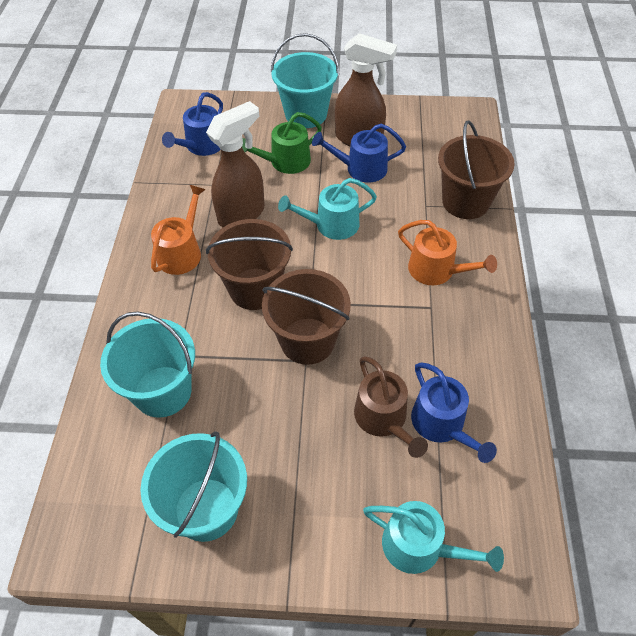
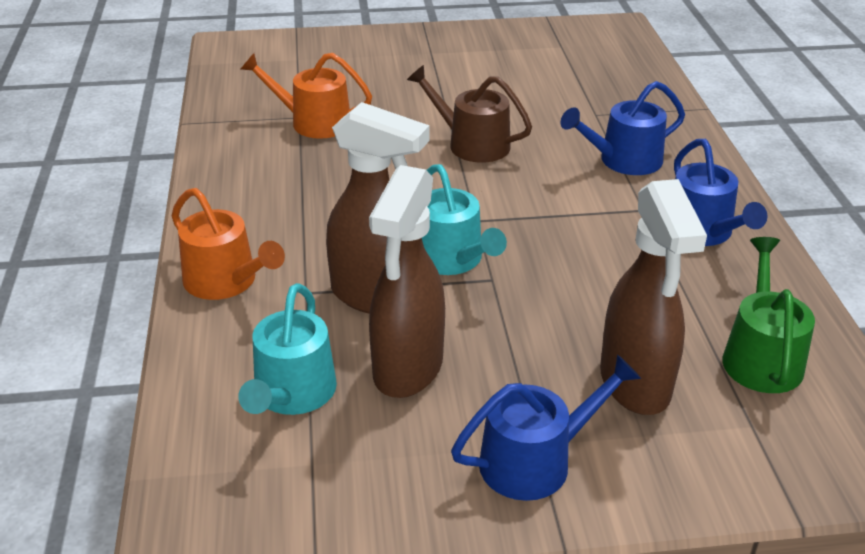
brown bucket: [206,219,293,310] [262,269,351,365] [438,121,515,219] = 3 -> none = 0
brown spray bottle: [206,101,265,227] [335,33,397,146] = 2 -> [326,102,430,314] [369,165,445,398] [600,179,707,415] = 3
turquoise bucket: [100,312,195,418] [140,431,247,542] [271,33,339,128] = 3 -> none = 0

